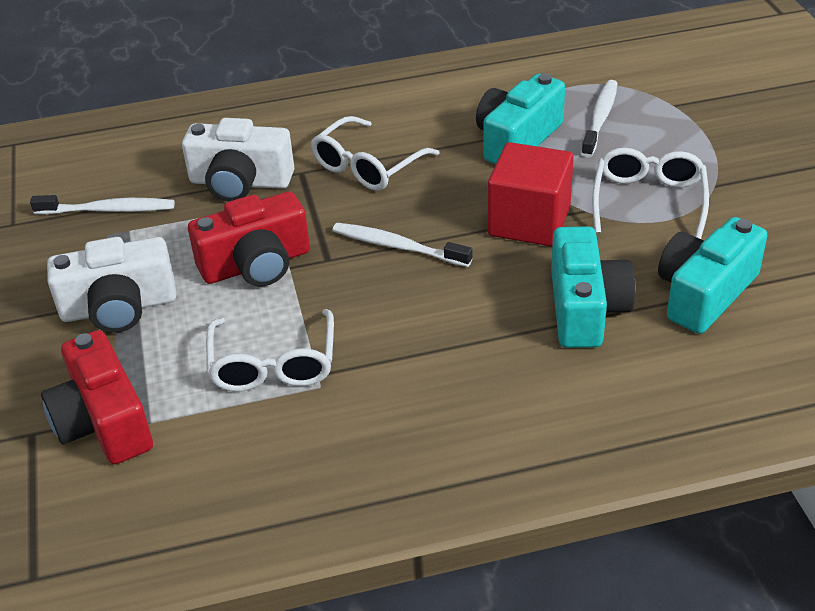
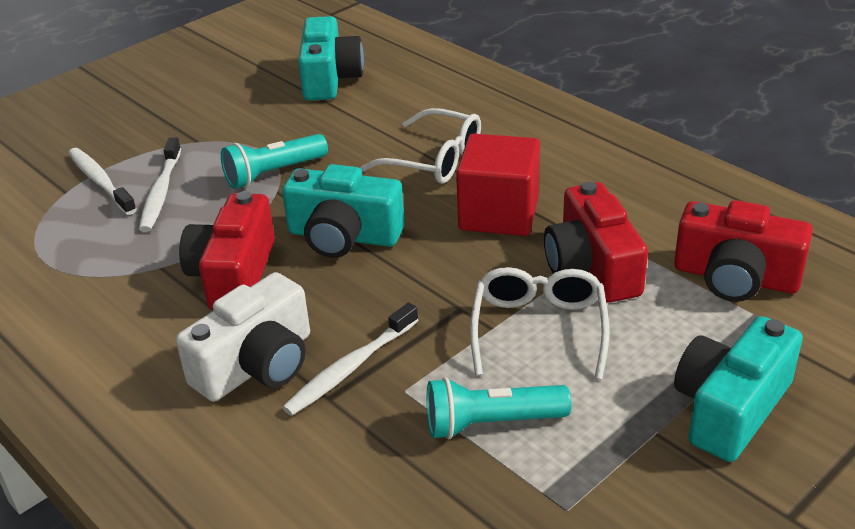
red camera: [41,330,153,464] [188,191,310,286] = 2 -> [179,191,275,310] [544,182,648,303] [674,200,813,302] = 3
turquoise flashlight: none = 0 -> [221,134,328,189] [427,377,572,439] = 2
white camera: [47,237,177,333] [182,118,294,202] = 2 -> [176,272,310,402] = 1
white glasses: [206,309,334,392] [311,116,440,191] [592,148,709,239] = 3 -> [360,108,481,184] [470,267,609,380] = 2

